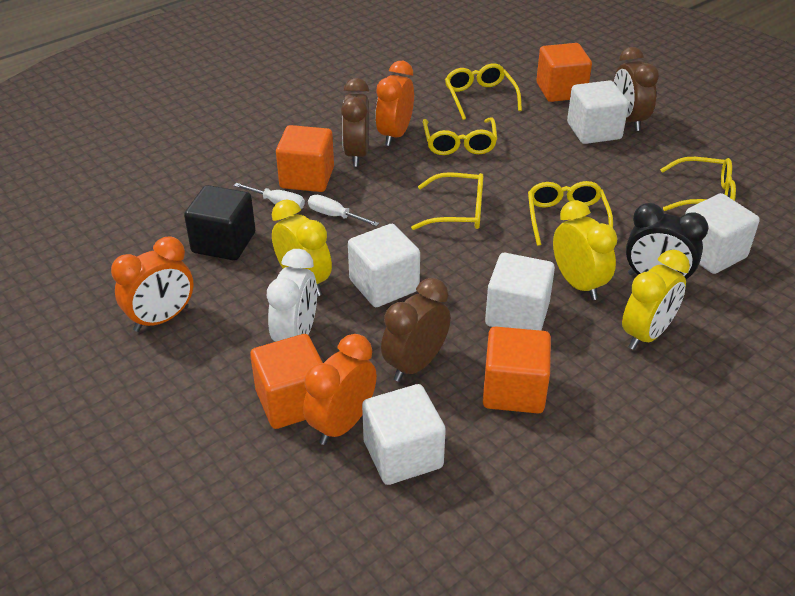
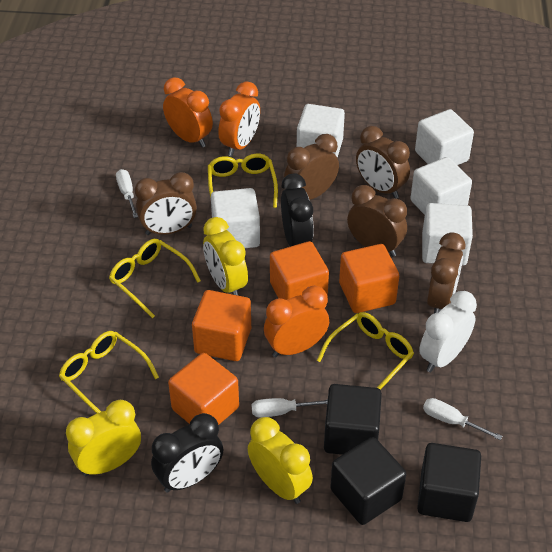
black clock: [626,203,708,285] = 1 -> [151,413,223,493] [281,174,314,247] = 2
black cube: [184,185,256,261] = 1 -> [324,384,382,455] [330,437,406,525] [417,443,481,522] = 3
brown clock: [341,78,369,167] [381,278,451,382] [614,47,659,131] = 3 -> [135,172,197,235] [284,134,339,200] [347,185,407,257] [356,126,410,199] [427,232,465,313] = 5
white screwdriver: [234,183,305,209] [308,195,379,226] = 2 -> [116,169,138,218] [251,398,328,418] [423,398,502,440] = 3
yellow glasses: [411,172,483,230] [423,117,497,155] [445,63,522,120] [528,181,613,246] [660,157,736,211] = 5 -> [59,331,159,413] [109,239,201,318] [208,154,278,208] [317,312,414,390] = 4

